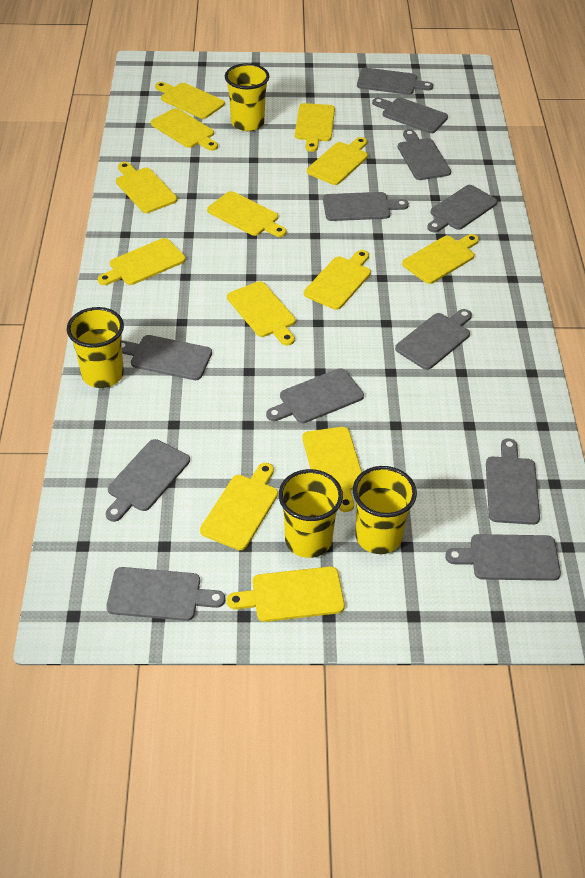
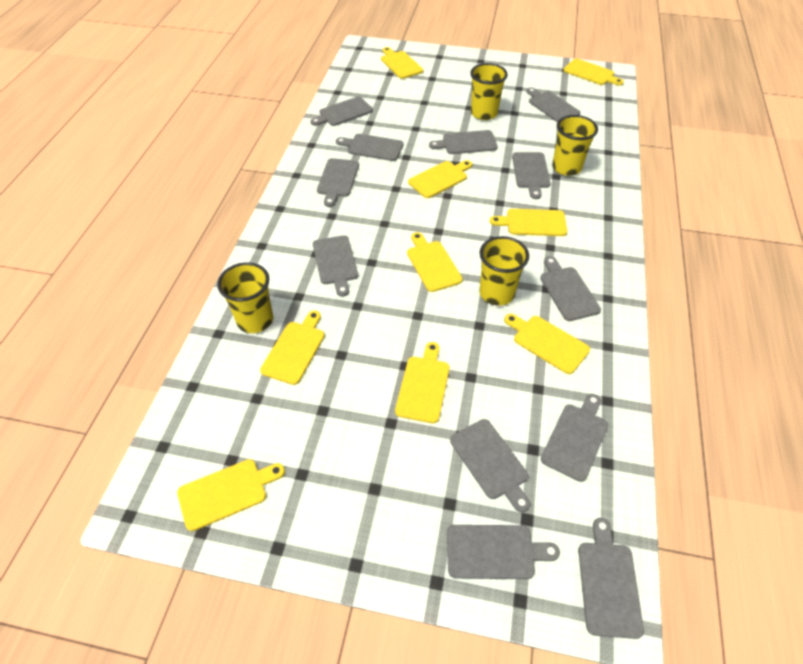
yellow cutting board: [98,238,186,285] [116,162,177,213] [151,108,218,151] [155,82,225,119] [200,463,278,550] [207,191,286,237] [227,281,296,345] [227,566,345,622] [295,103,335,152] [303,427,362,512] [304,250,371,310] [307,137,368,185] [402,234,479,284] = 13 -> [177,459,285,531] [260,310,325,385] [381,47,423,79] [395,342,450,423] [407,232,463,292] [408,160,472,198] [490,209,567,236] [504,314,590,374] [563,59,624,86] = 9

